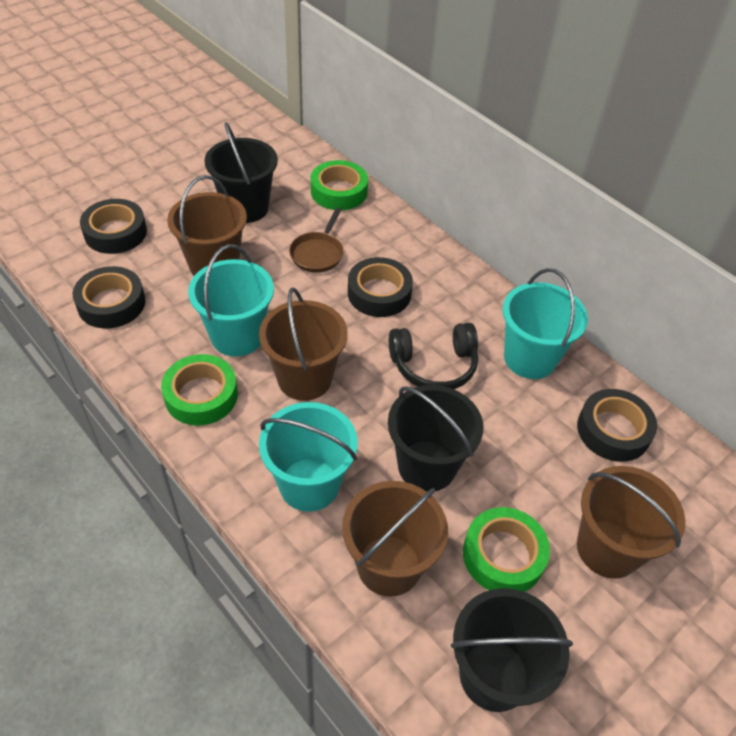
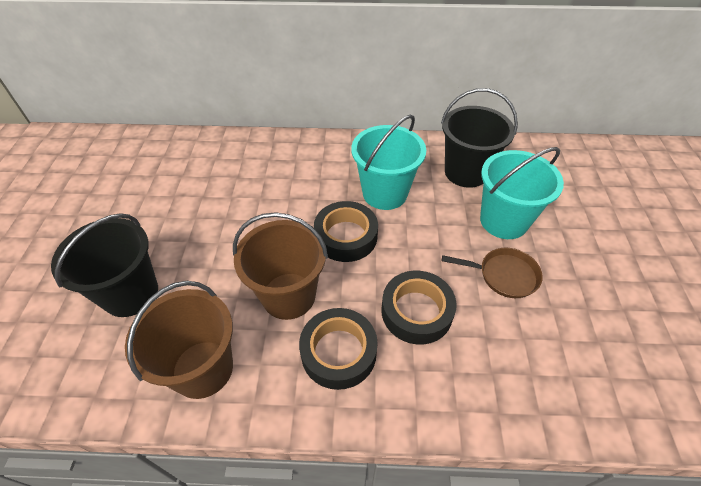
black bucket: [204,122,278,223] [388,385,483,492] [451,588,573,712] = 3 -> [51,213,158,317] [441,88,518,188] = 2
black headphones: [389,323,478,389] = 1 -> none = 0
black tape: [73,266,145,328] [80,199,147,254] [348,257,413,317] [577,389,657,462] = 4 -> [299,308,378,390] [314,201,378,262] [381,271,457,344] = 3
brown bucket: [167,175,247,276] [259,287,348,401] [342,481,448,597] [577,466,685,579] = 4 -> [125,281,233,399] [233,212,328,320] = 2
green tape: [161,354,238,426] [311,160,368,210] [463,507,550,592] = 3 -> none = 0
turquoise bucket: [188,244,274,357] [259,402,358,512] [502,268,588,379] = 3 -> [351,114,426,210] [480,147,564,239] = 2

